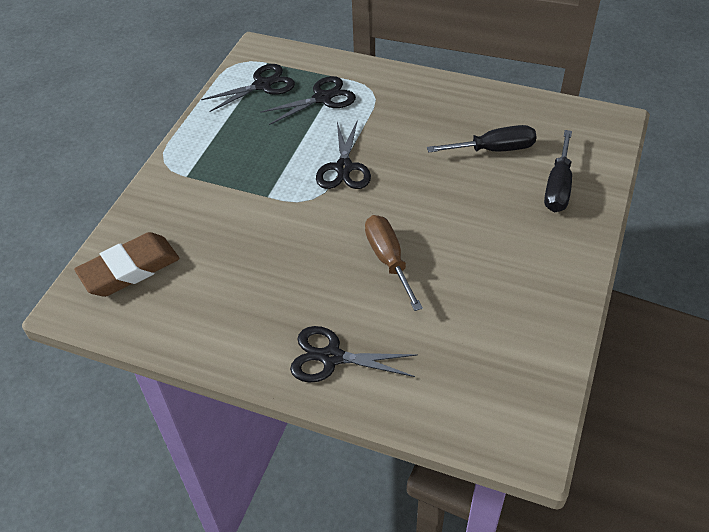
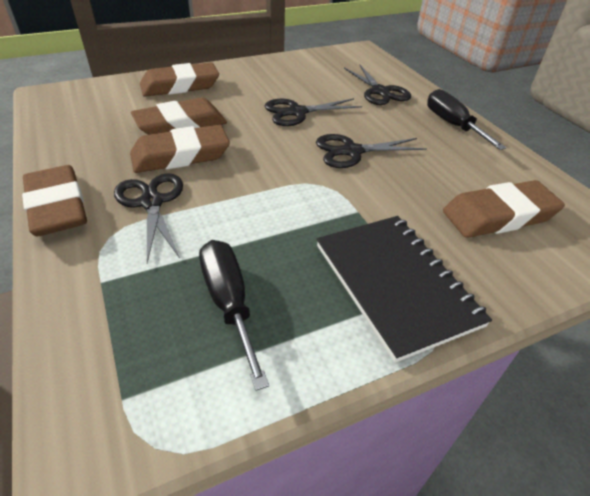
black notebook: none = 0 -> [317,216,492,363] = 1
brown eraser: [74,232,180,297] = 1 -> [22,165,87,236] [130,125,230,173] [131,98,227,135] [140,62,219,97] [443,180,565,238] = 5
brown screwdriver: [365,215,423,311] = 1 -> none = 0

